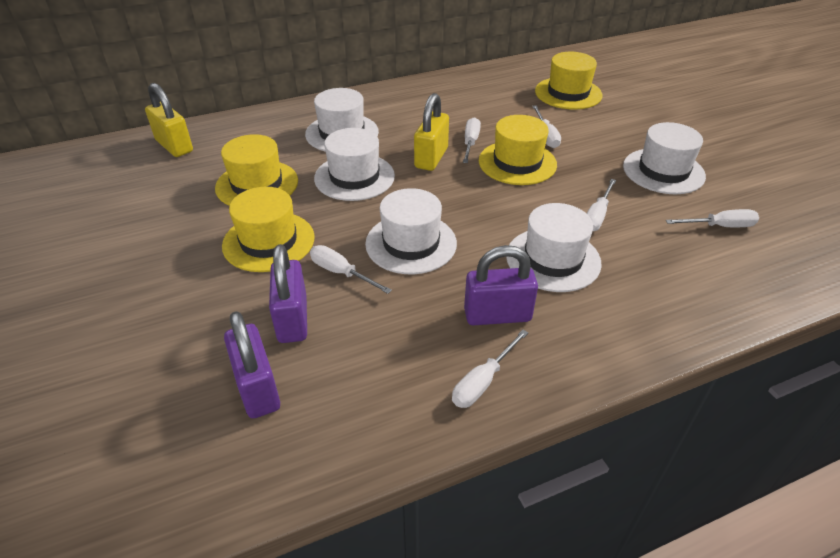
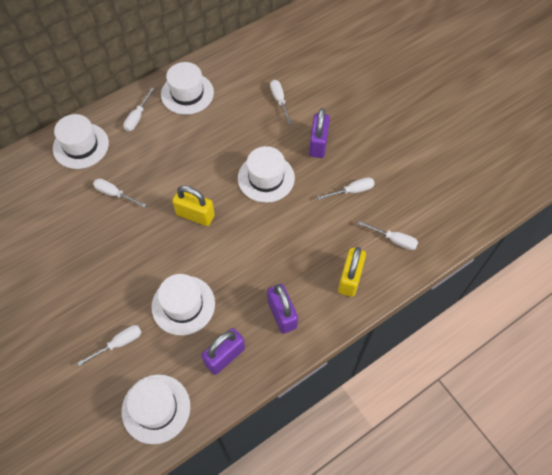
yellow hat: [215,134,298,206] [222,187,314,272] [479,115,557,185] [535,52,603,110] = 4 -> none = 0

